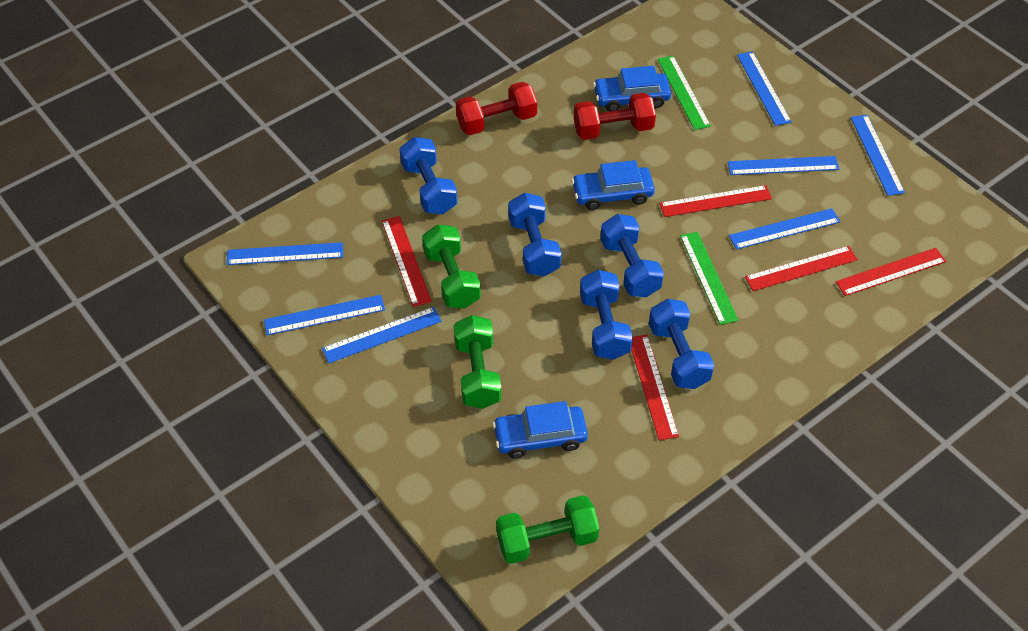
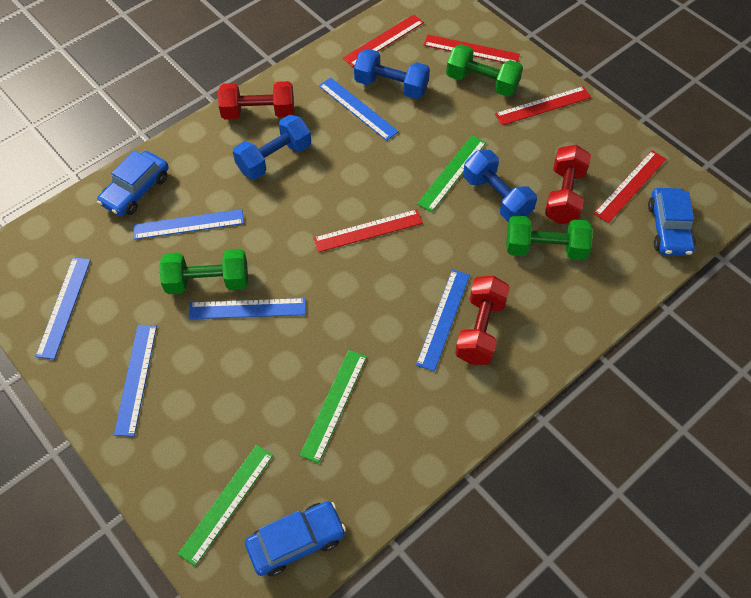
blue dumbbell: [400,137,457,214] [508,193,562,277] [580,270,633,360] [600,214,664,297] [649,299,714,389] = 5 -> [233,115,311,179] [354,49,430,99] [463,150,537,222] = 3
blue ruler: [227,242,343,265] [264,295,385,335] [322,307,441,363] [728,156,839,175] [729,208,840,250] [737,51,792,126] [850,115,905,196] = 7 -> [35,257,91,360] [114,325,157,437] [133,209,244,240] [189,298,306,319] [319,78,399,141] [416,269,470,371] = 6
green ruler: [658,56,711,130] [680,232,738,325] = 2 -> [178,445,273,566] [299,350,367,463] [417,136,486,212] = 3
red dumbbell: [456,82,537,135] [574,93,656,140] = 2 -> [218,81,294,120] [455,276,510,365] [545,145,591,224] = 3

